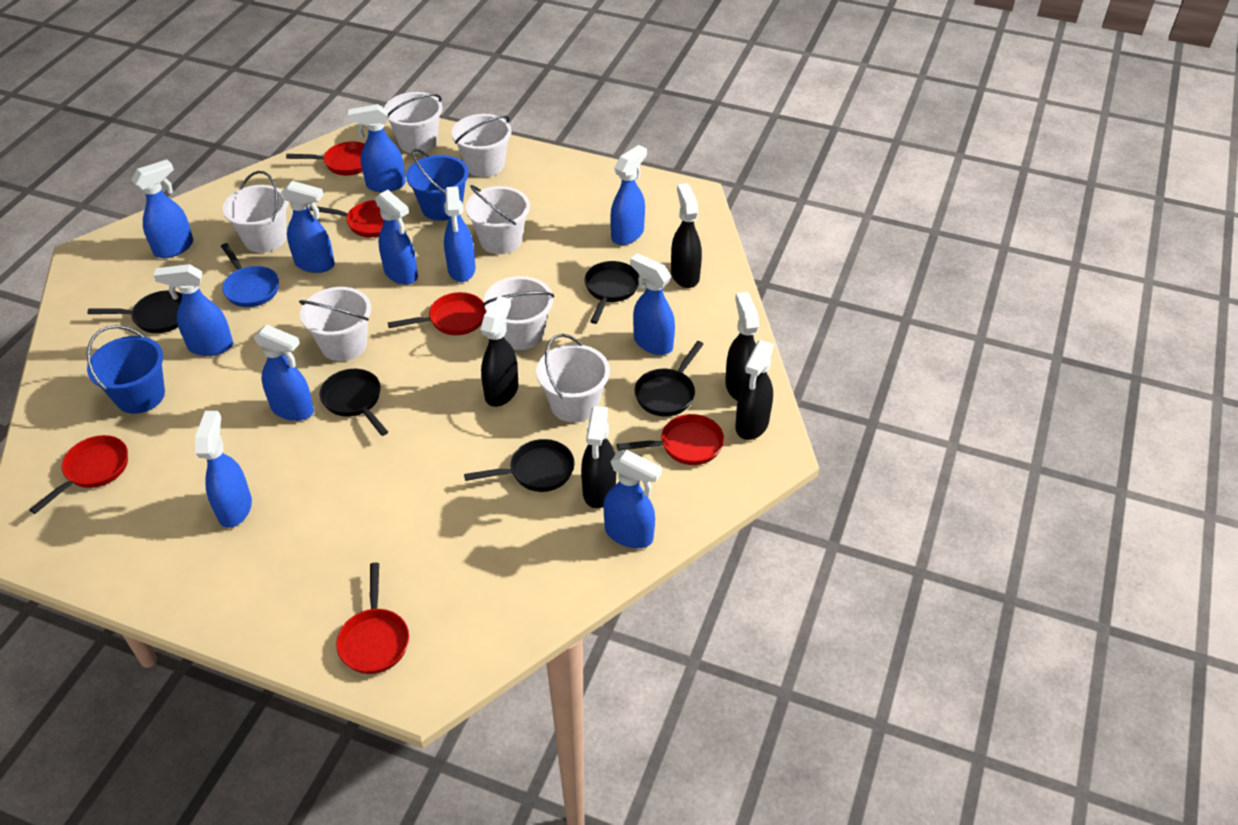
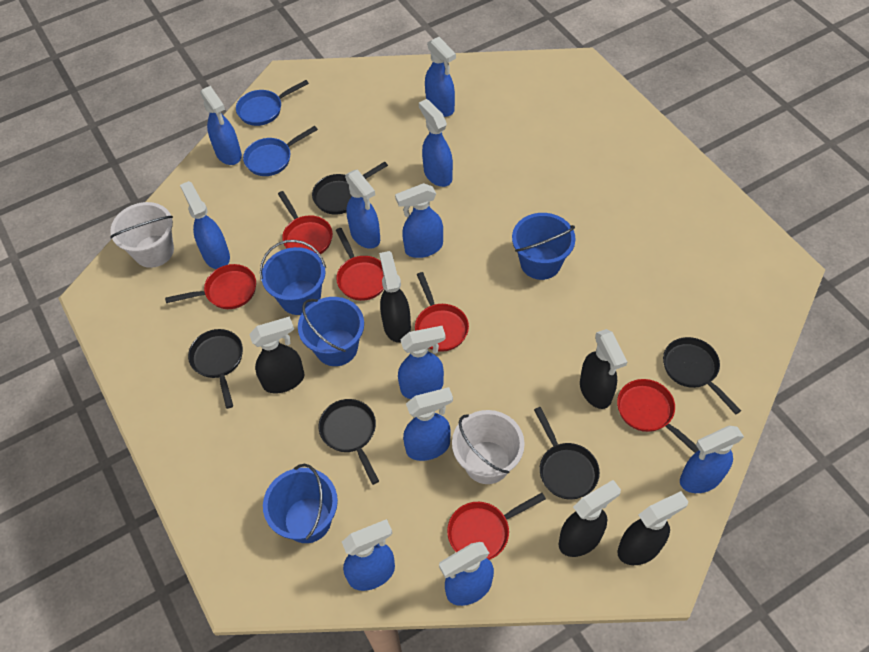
blue bucket: [87,325,165,414] [406,149,469,221] = 2 -> [260,240,326,315] [263,464,338,543] [298,297,364,366] [512,213,576,280] = 4
blue pan: [221,243,279,307] = 1 -> [236,80,309,126] [243,126,318,176] = 2
white bucket: [223,171,288,253] [299,287,371,361] [384,92,443,154] [452,114,512,177] [466,185,530,254] [483,276,554,350] [536,334,610,422] = 7 -> [110,202,174,268] [452,410,525,484] = 2

